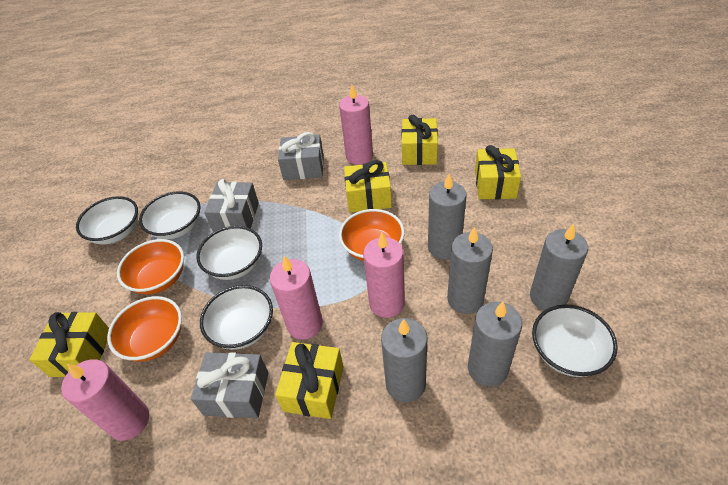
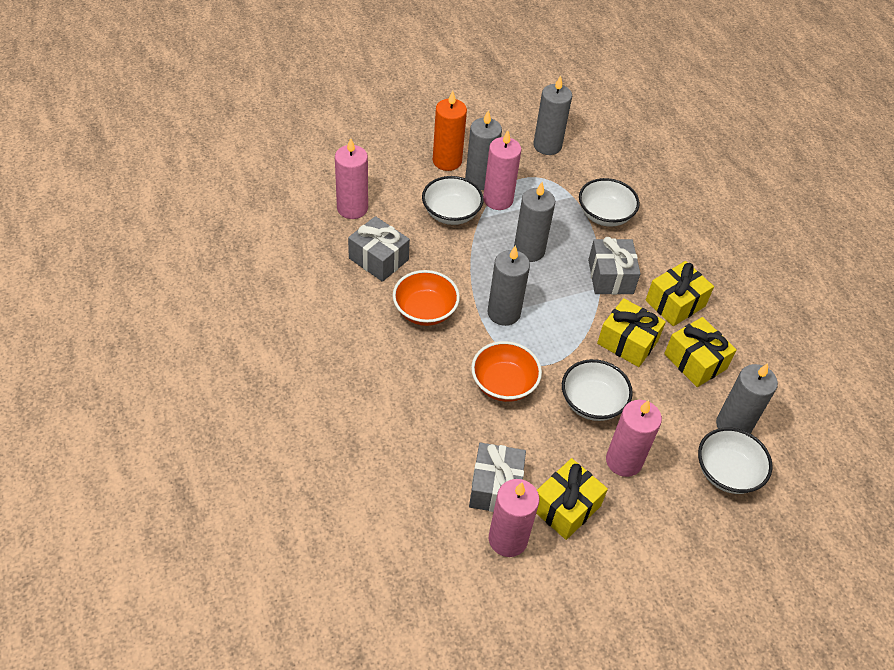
orange bowl: [107,296,182,362] [117,239,184,294] [339,209,405,261] = 3 -> [393,270,460,326] [471,341,542,402] = 2
orange candle: none = 0 -> [433,91,467,171] = 1
white bowl: [76,196,138,245] [139,191,201,240] [196,226,262,280] [200,285,273,350] [532,305,618,377] = 5 -> [422,176,484,225] [562,359,633,421] [579,178,640,227] [698,428,773,494] = 4
yellow gift: [29,312,109,377] [275,342,343,419] [344,160,392,212] [401,115,438,165] [475,145,521,199] = 5 -> [536,458,608,540] [597,298,666,367] [646,261,714,326] [664,317,737,387] = 4

